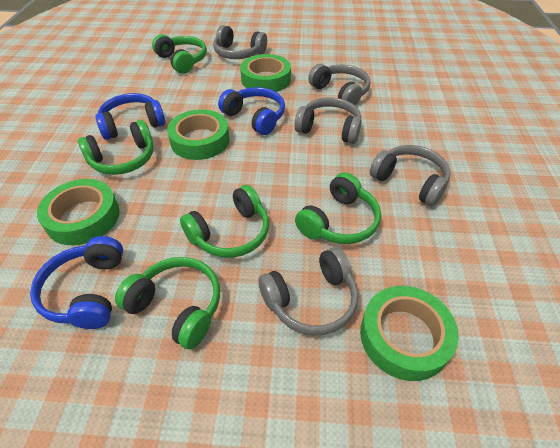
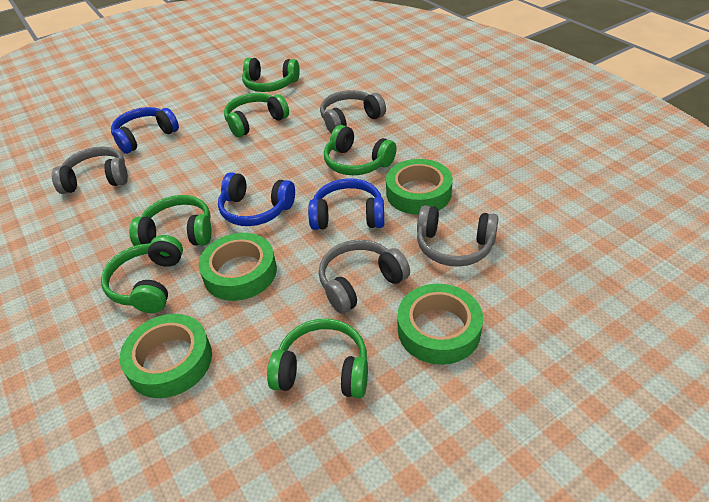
green headphones: [78,120,154,175] [115,257,220,350] [152,34,207,74] [180,185,269,258] [295,172,381,244] = 5 -> [101,235,183,313] [129,195,212,246] [224,93,289,137] [242,58,300,92] [267,319,368,398] [324,125,396,175] = 6
grey headphones: [213,25,267,59] [259,247,359,335] [295,97,362,144] [308,64,371,105] [370,145,451,206] = 5 -> [52,146,128,194] [319,240,410,314] [320,90,386,133] [417,205,499,267] = 4

